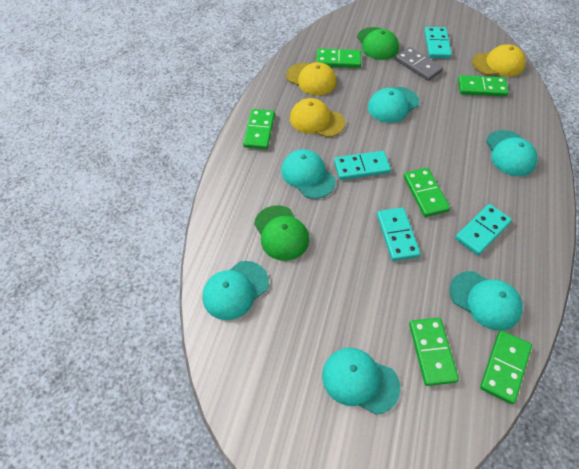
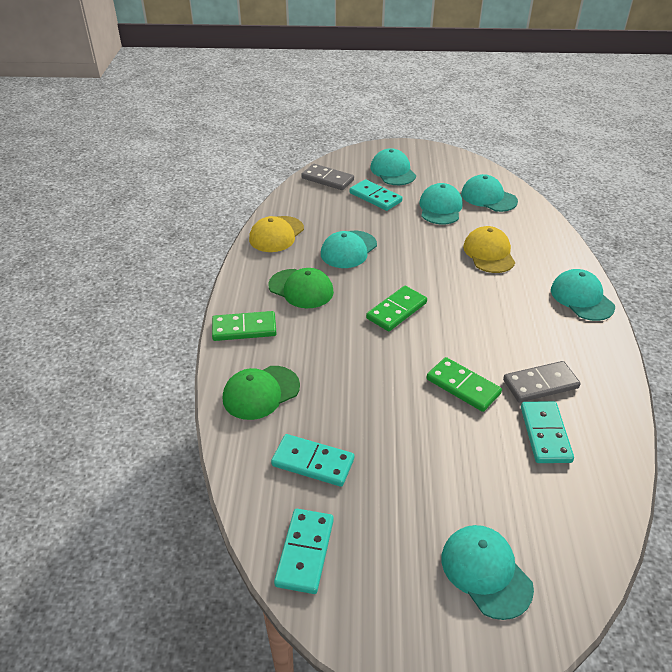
green domino: [243,109,275,149] [316,48,361,68] [404,168,450,217] [409,318,459,386] [458,75,509,97] [480,330,532,404] = 6 -> [212,311,277,341] [366,286,427,331] [427,357,502,412] = 3
grey domino: [395,47,443,81] = 1 -> [301,164,354,190] [503,361,581,402] = 2
yellow cap: [286,62,337,95] [290,98,345,137] [472,44,526,76] = 3 -> [249,216,304,252] [463,226,515,273] = 2

